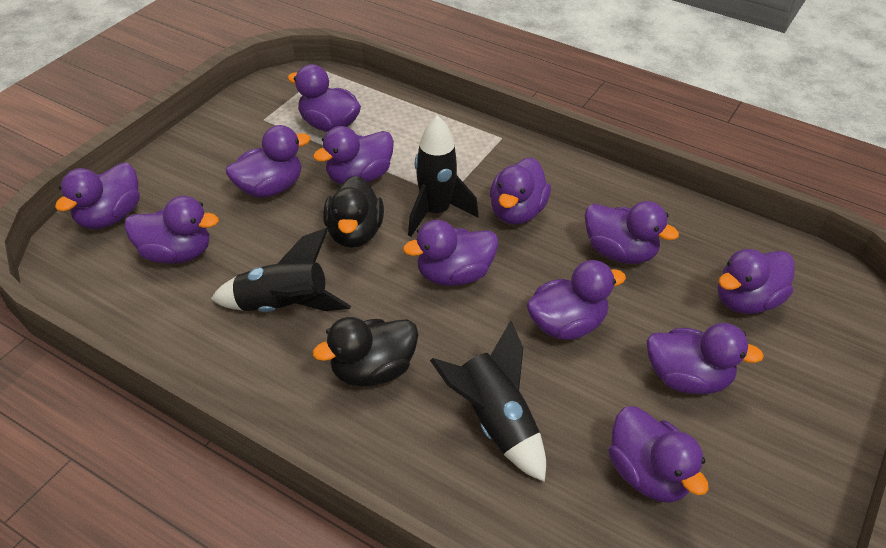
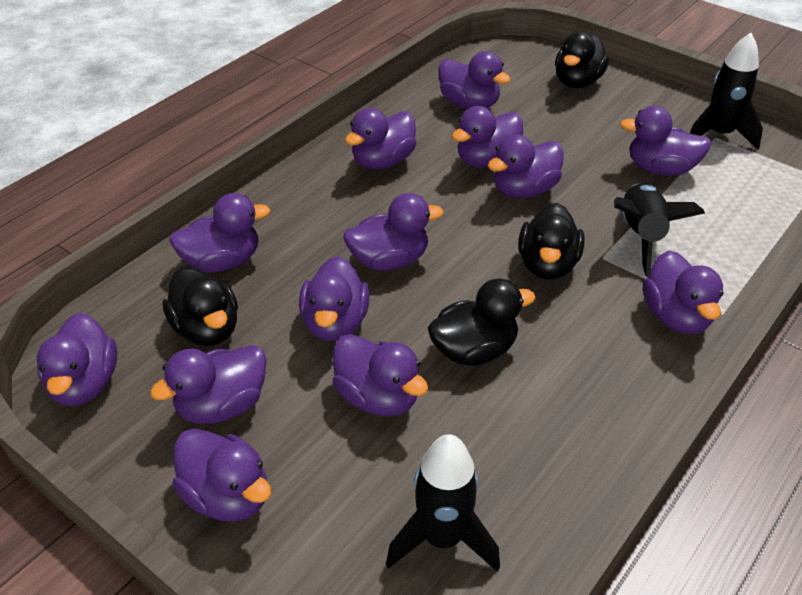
black duck: [313,317,418,387] [323,176,384,248] = 2 -> [162,266,238,346] [428,278,536,366] [518,203,584,279] [555,32,609,88] = 4
purple duck: [55,163,140,229] [125,196,219,264] [226,125,311,198] [287,64,361,132] [313,126,394,185] [403,220,498,286] [490,157,551,225] [526,260,626,340] [585,201,679,264] [608,406,709,503] [647,323,764,394] [718,249,795,314] = 12 -> [37,313,117,406] [150,345,267,424] [169,193,271,272] [172,429,271,522] [299,256,370,341] [333,334,428,416] [343,193,444,271] [345,108,416,170] [438,51,511,109] [452,106,523,168] [487,134,564,198] [620,106,712,176] [643,250,724,334] = 13

